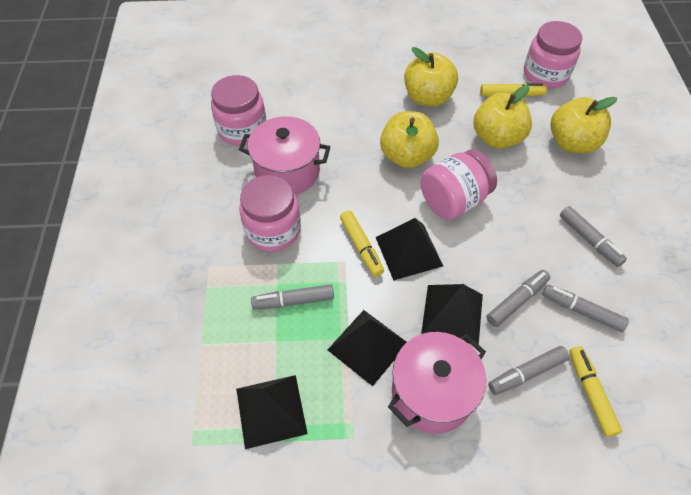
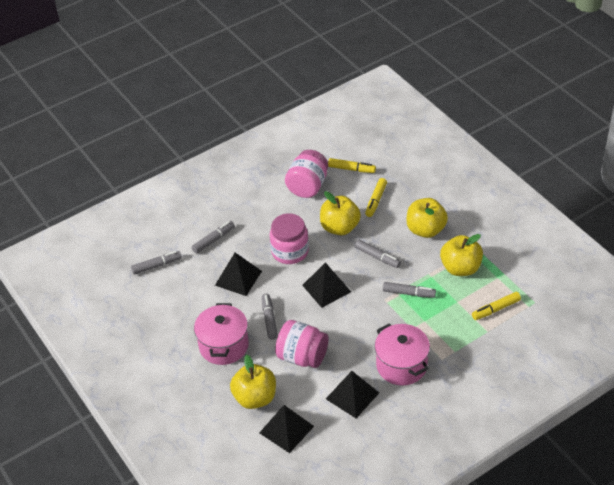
pink jar: [211,75,266,146] [239,175,301,252] [421,149,497,220] [524,21,582,88] = 4 -> [270,213,309,264] [275,320,328,368] [285,150,328,198] = 3

